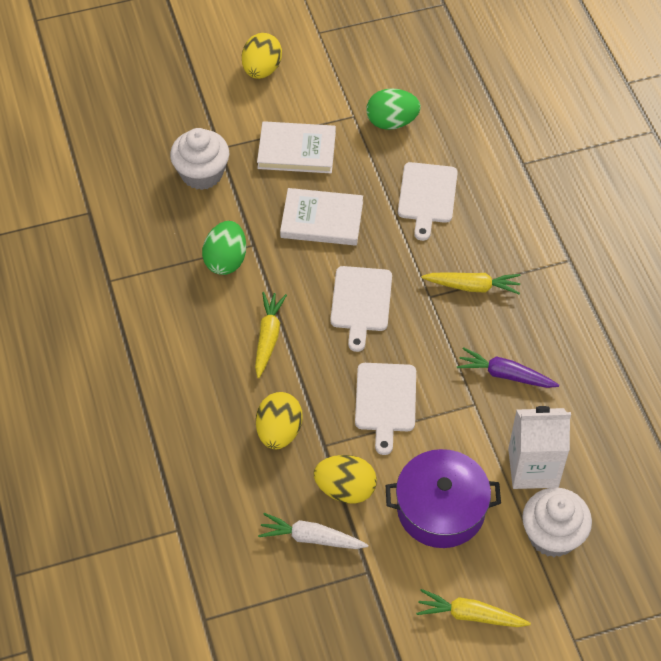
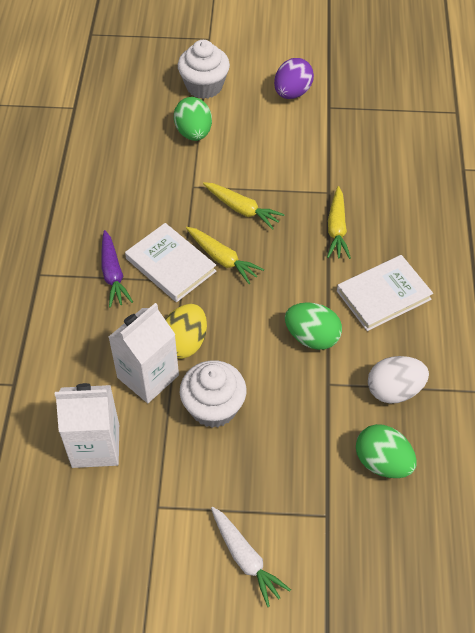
green egg: [202,221,246,275] [366,88,421,130] = 2 -> [174,97,212,141] [285,302,342,350] [356,424,417,478] = 3
purple egg: none = 0 -> [274,58,314,99] = 1
purple pot: [386,449,501,548] = 1 -> none = 0
white carton: [508,406,571,489] = 1 -> [55,383,119,468] [109,303,179,403] = 2
white cutting board: [330,266,392,352] [355,363,416,455] [398,162,458,241] = 3 -> none = 0
white egg: none = 0 -> [368,356,429,403] = 1
yellow egg: [242,33,282,79] [256,392,303,449] [314,455,377,504] = 3 -> [165,304,207,359] = 1

